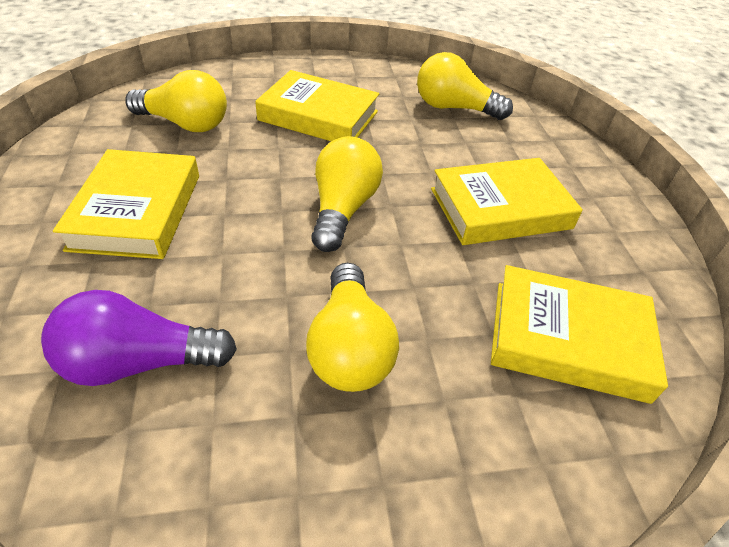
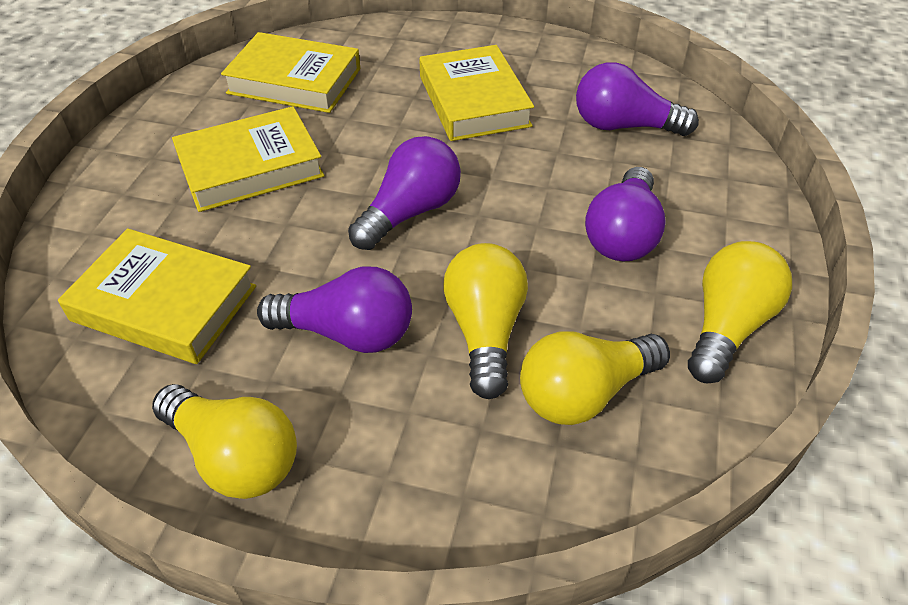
purple light bulb: [41,290,237,386] = 1 -> [257,267,412,353] [348,136,461,250] [576,62,699,136] [585,167,666,261] = 4

